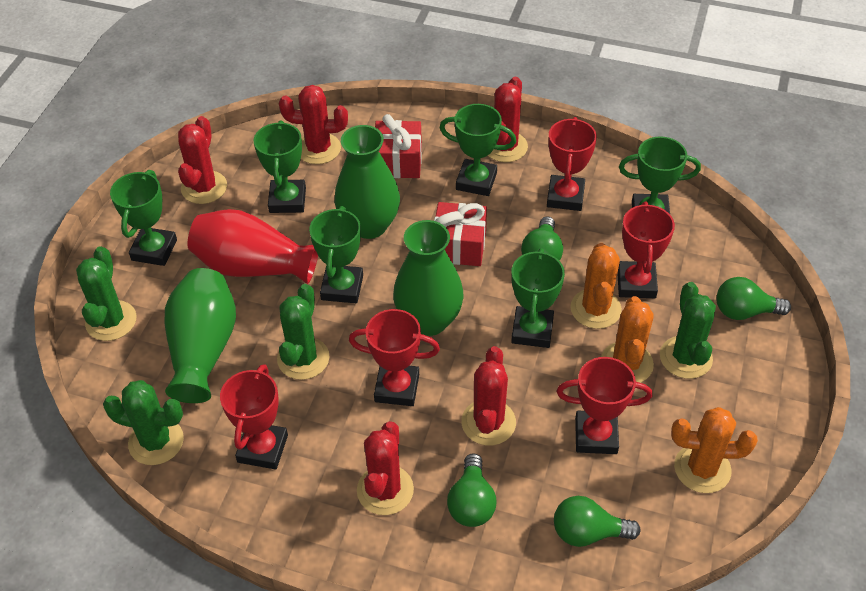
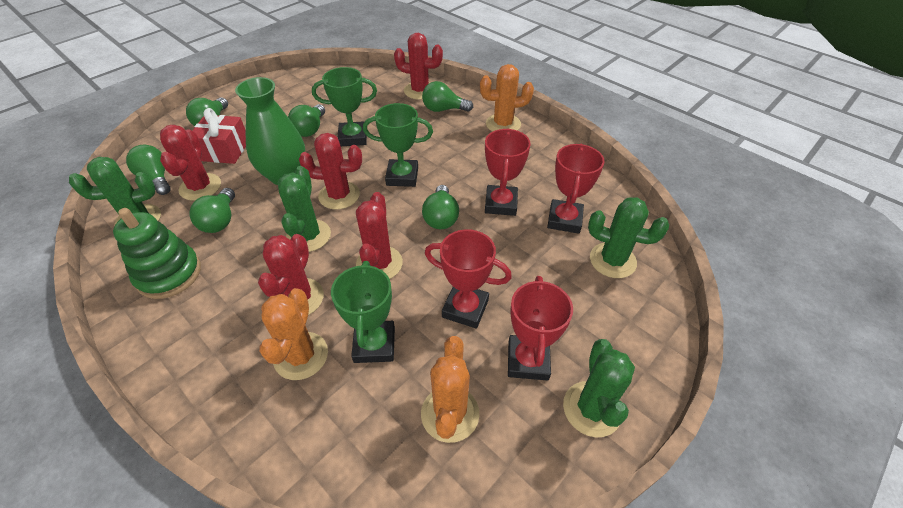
green light bulb: [447,453,497,527] [521,216,563,261] [554,496,640,547] [716,277,791,320] = 4 -> [126,145,171,195] [186,97,228,126] [189,188,235,233] [288,104,325,137] [422,81,473,112] [422,185,459,229] = 6
green stacking toy: none = 0 -> [113,208,201,299] = 1
green trophy: [110,170,177,266] [254,120,306,213] [309,206,363,303] [440,104,516,196] [511,248,565,348] [619,136,701,214] = 6 -> [312,67,377,146] [331,261,395,363] [363,103,433,187] = 3
green vase: [165,268,236,403] [335,125,400,239] [393,220,464,336] = 3 -> [235,77,305,185] = 1
red gift: [375,114,422,178] [434,202,487,266] = 2 -> [192,108,246,164] = 1
red trophy: [220,364,288,470] [349,309,440,406] [547,117,597,211] [556,357,653,454] [617,202,675,298] = 5 -> [425,229,512,329] [485,128,531,216] [508,276,573,381] [547,144,605,234] = 4
red vase: [188,209,318,284] = 1 -> none = 0

